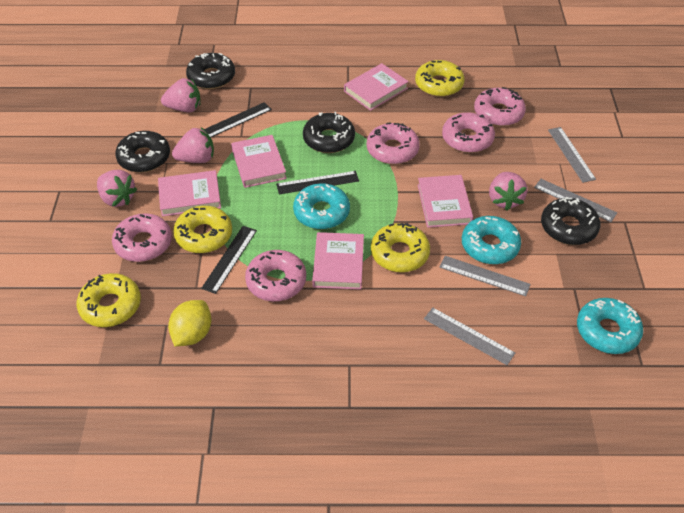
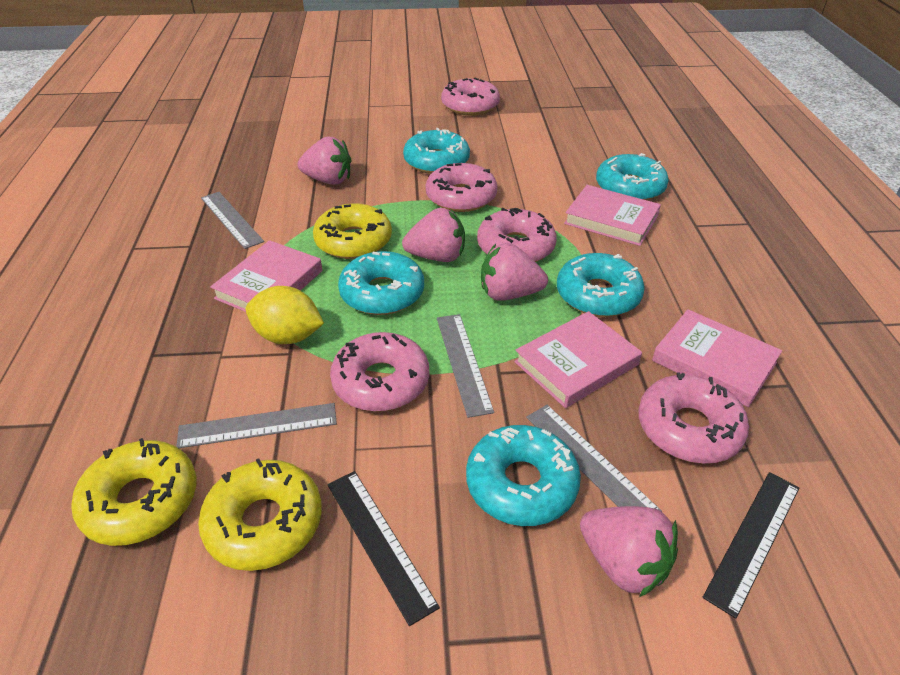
black donut: [115,131,170,172] [186,53,235,89] [303,112,355,153] [541,197,600,245] = 4 -> none = 0
black ruler: [201,226,257,294] [204,102,272,138] [276,171,359,194] = 3 -> [328,471,440,626] [703,472,799,618] = 2
pink book: [158,170,221,217] [231,135,287,188] [312,232,364,290] [344,63,409,111] [418,175,473,228] = 5 -> [210,240,322,312] [514,311,642,408] [564,185,661,246] [652,309,782,407] = 4
turquoise donut: [293,183,350,229] [462,216,521,264] [577,298,643,354] = 3 -> [338,251,424,315] [403,128,470,174] [466,425,581,526] [557,253,645,317] [596,153,669,200] = 5
yellow donut: [77,273,141,327] [173,206,232,253] [371,223,430,272] [415,60,465,97] = 4 -> [71,438,196,546] [198,458,322,571] [313,203,392,259] = 3

